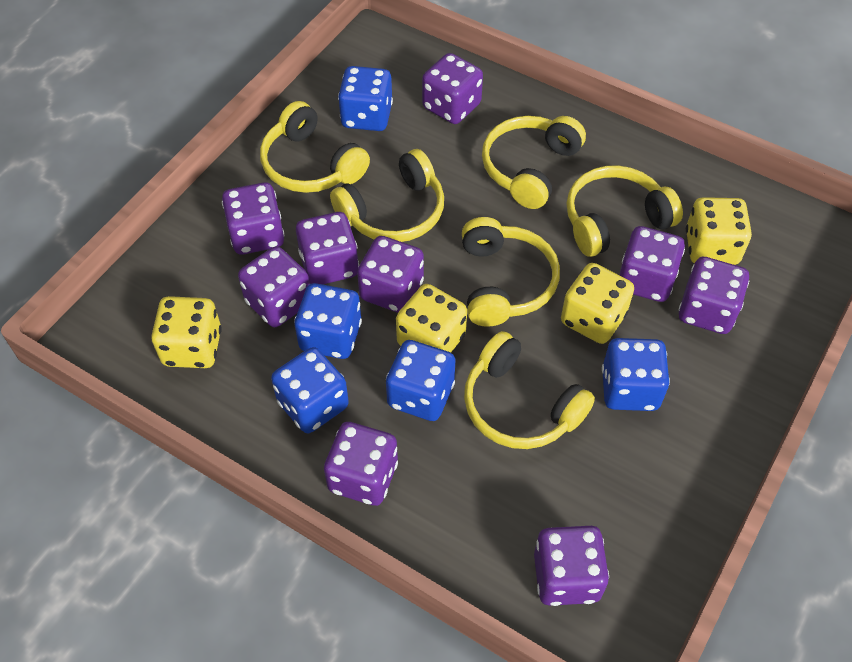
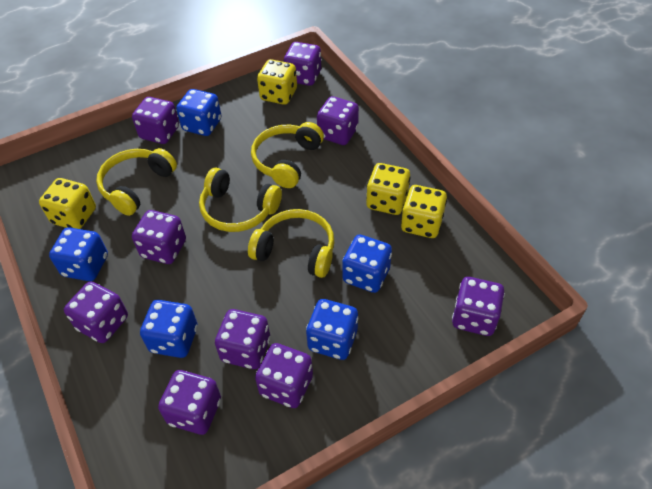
yellow headphones: [260,101,370,193] [330,149,444,242] [462,217,560,327] [464,331,595,449] [482,116,586,209] [567,165,683,257] = 6 -> [96,148,177,216] [199,168,282,232] [248,209,334,278] [251,122,324,188] = 4

